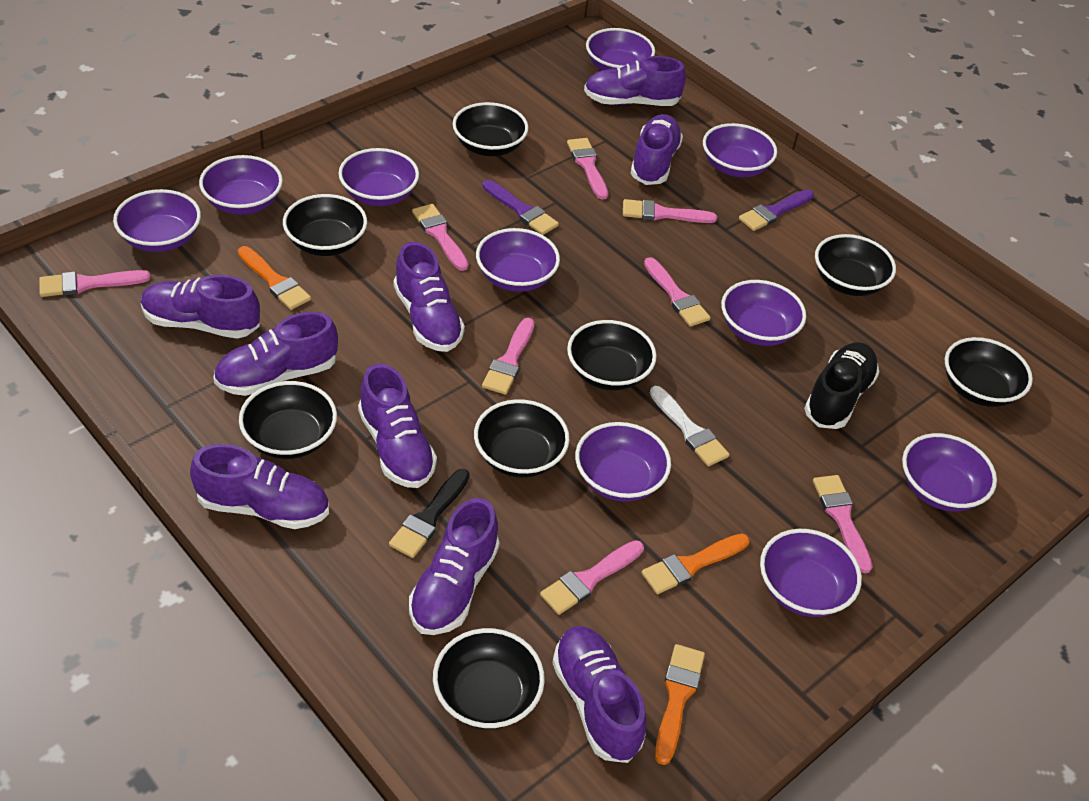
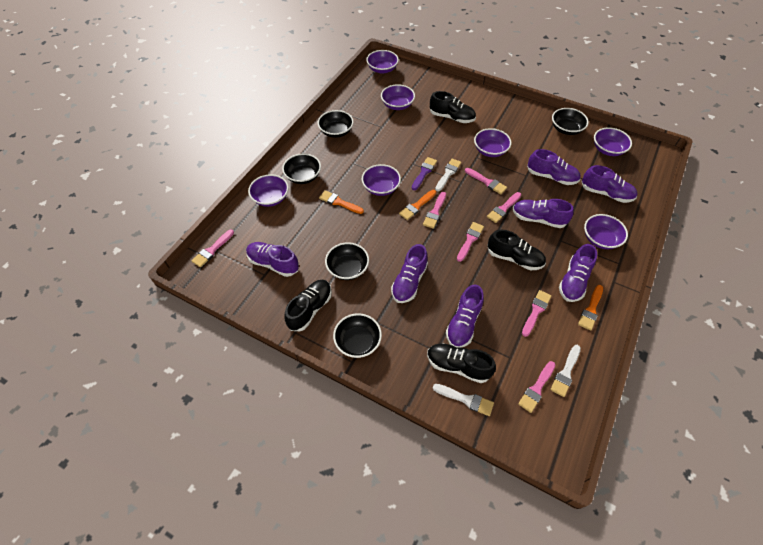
black bowl: [239,381,337,459] [283,194,367,256] [433,628,545,729] [453,102,528,156] [474,399,570,478] [567,320,657,390] [815,234,896,296] [945,337,1033,407] = 8 -> [282,153,321,184] [318,110,354,138] [325,242,369,280] [333,313,382,358] [552,108,589,135] = 5
black brush: [389,469,470,558] = 1 -> none = 0
black shoe: [804,342,879,429] = 1 -> [284,280,332,331] [427,343,496,383] [430,91,476,123] [487,230,546,270] = 4
pink brush: [39,270,151,297] [412,204,469,271] [482,318,534,395] [540,540,644,615] [567,138,608,200] [623,199,717,223] [644,257,710,327] [813,475,872,573] = 8 -> [192,229,234,267] [423,192,446,229] [457,222,484,262] [465,168,507,194] [487,192,521,223] [518,361,555,413] [522,290,551,337] = 7
purple bowl: [113,189,201,252] [199,155,283,215] [339,148,419,206] [476,228,560,292] [575,422,671,502] [586,28,655,70] [703,123,777,177] [721,280,806,346] [760,529,862,617] [902,433,997,511] = 10 -> [248,174,289,207] [362,164,401,196] [366,50,399,74] [381,84,415,110] [474,128,512,157] [584,214,628,249] [594,127,632,156] = 7
purple brush: [482,180,559,235] [739,190,814,231] = 2 -> [412,157,437,190] = 1
purple shoe: [141,275,260,339] [190,444,329,529] [213,312,338,396] [358,363,437,488] [394,242,465,352] [409,498,499,635] [552,626,647,763] [584,56,686,106] [631,114,683,185] = 9 -> [246,242,299,277] [391,244,428,303] [446,285,484,348] [513,199,574,228] [527,149,580,185] [559,244,597,302] [581,165,638,203] = 7
white brush: [650,386,729,466] = 1 -> [433,384,494,416] [435,158,461,191] [551,345,581,397] = 3

